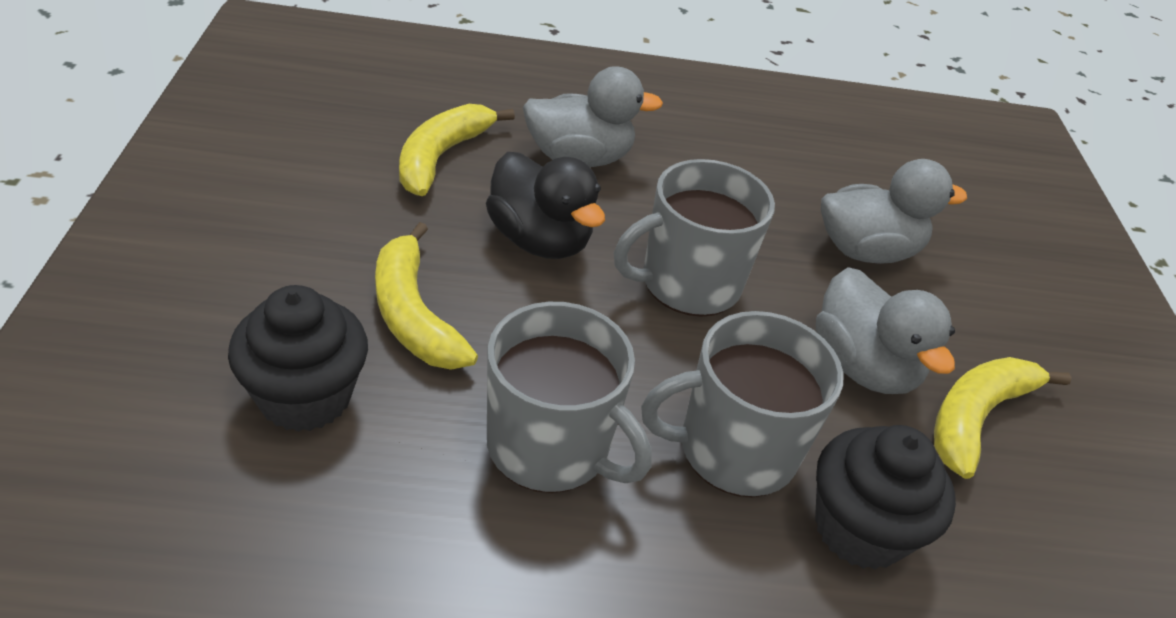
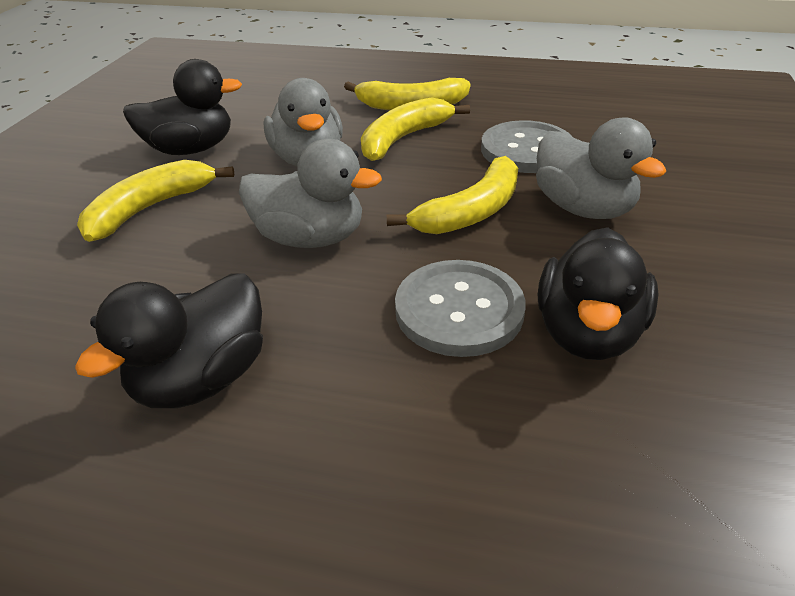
black cupcake: [228,285,368,432] [815,425,956,570] = 2 -> none = 0
black duck: [486,152,605,259] = 1 -> [75,273,263,408] [123,59,242,155] [538,227,658,360] = 3
grey button: none = 0 -> [395,260,525,357] [481,120,572,173] = 2
grey mug: [487,302,651,493] [614,159,775,317] [641,311,844,497] = 3 -> none = 0
yellow banana: [375,222,478,370] [399,104,515,196] [934,357,1072,479] = 3 -> [77,160,234,242] [344,78,471,110] [361,97,470,161] [387,156,518,234] = 4

